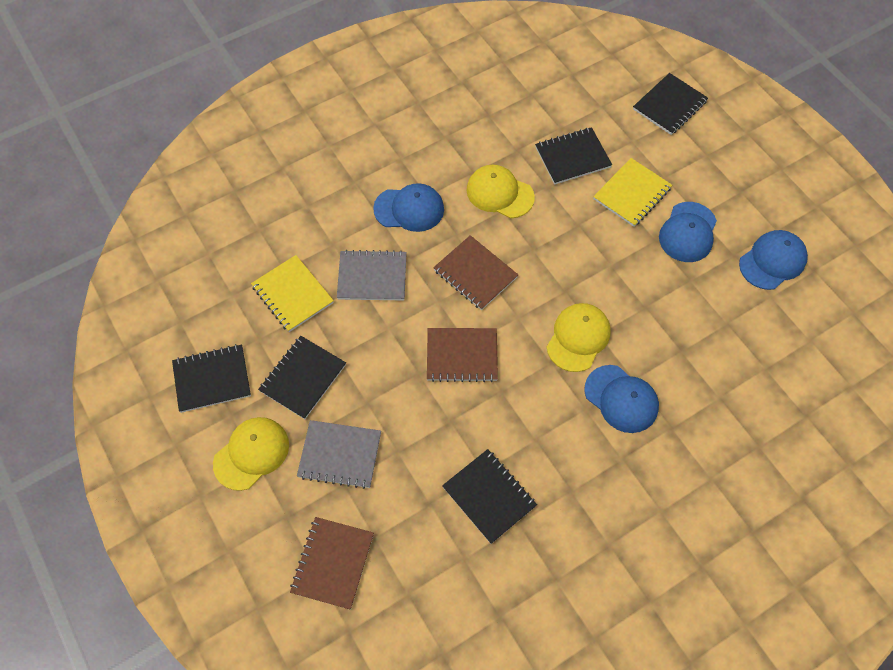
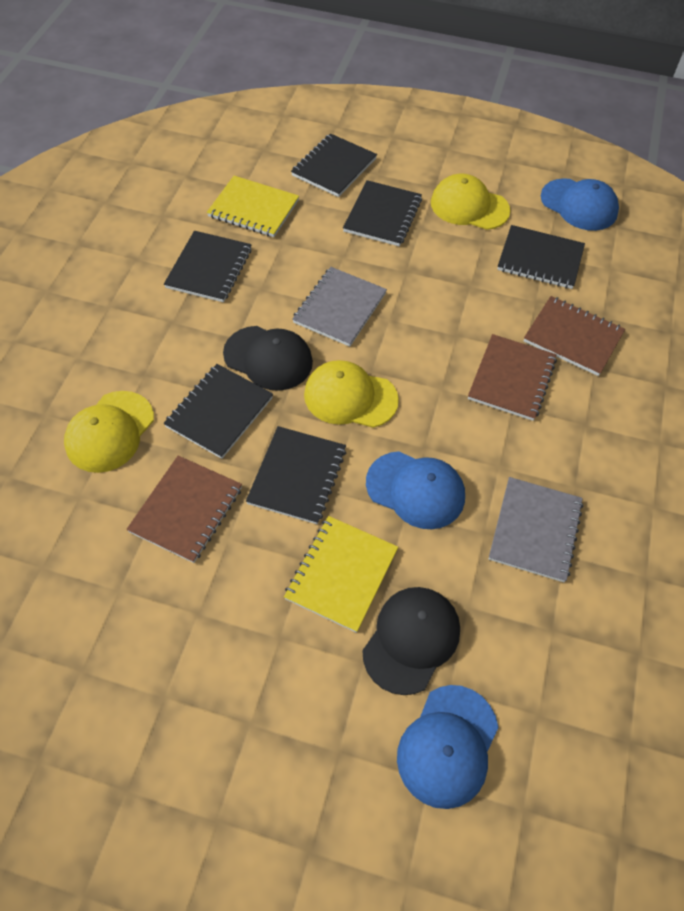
black cap: none = 0 -> [223,326,313,391] [362,587,460,695] = 2
black notebook: [172,344,251,413] [258,336,346,419] [442,449,537,544] [535,127,612,185] [633,73,708,135] = 5 -> [164,231,252,302] [164,364,273,459] [246,426,346,524] [291,133,377,197] [343,180,422,246] [497,225,585,289] = 6
blue cap: [373,183,444,232] [585,365,659,433] [659,202,717,262] [739,230,808,290] = 4 -> [366,451,465,529] [397,685,499,809] [541,178,619,231] = 3

